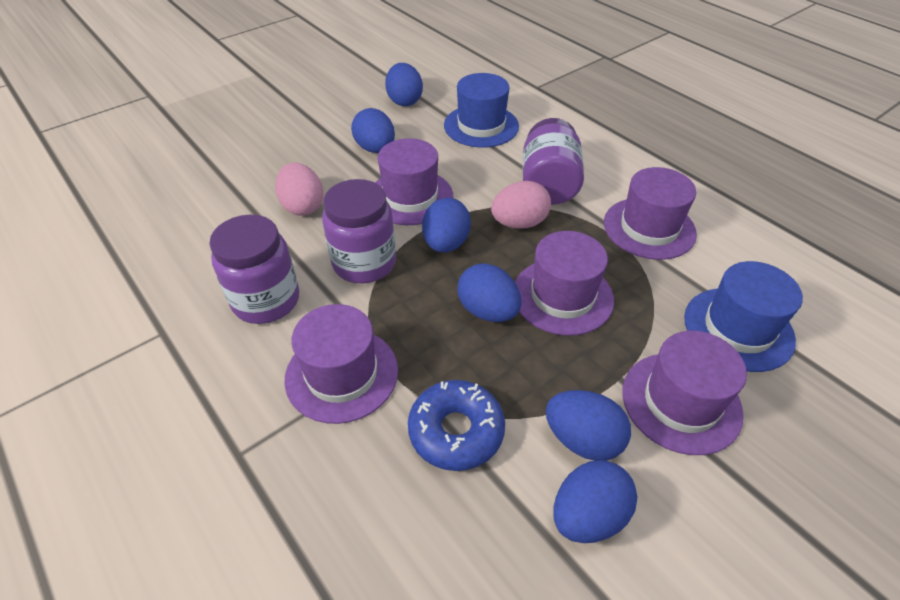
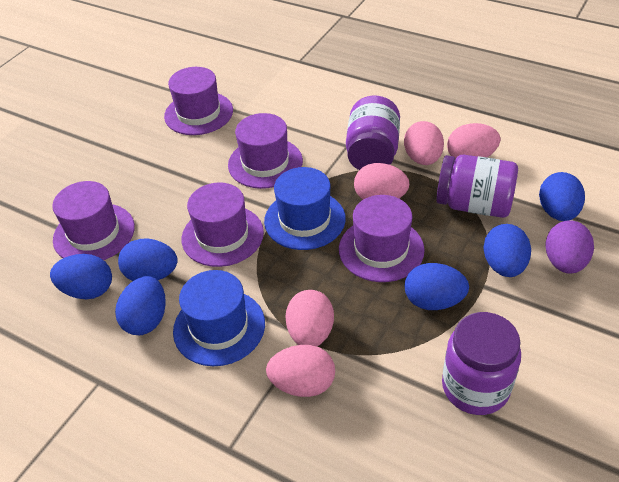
blue donut: [408,380,505,471] = 1 -> none = 0
pink egg: [275,162,323,216] [491,181,551,229] = 2 -> [266,345,335,397] [286,290,334,347] [354,163,409,200] [404,121,444,165] [447,123,500,159] = 5
purple egg: none = 0 -> [546,220,594,274] = 1

